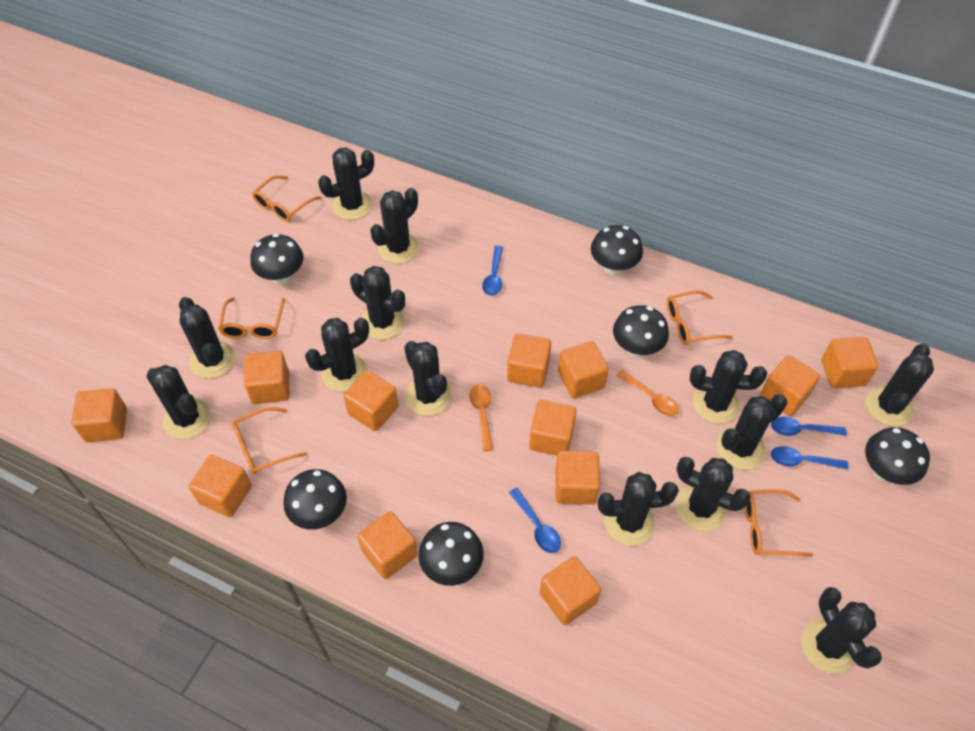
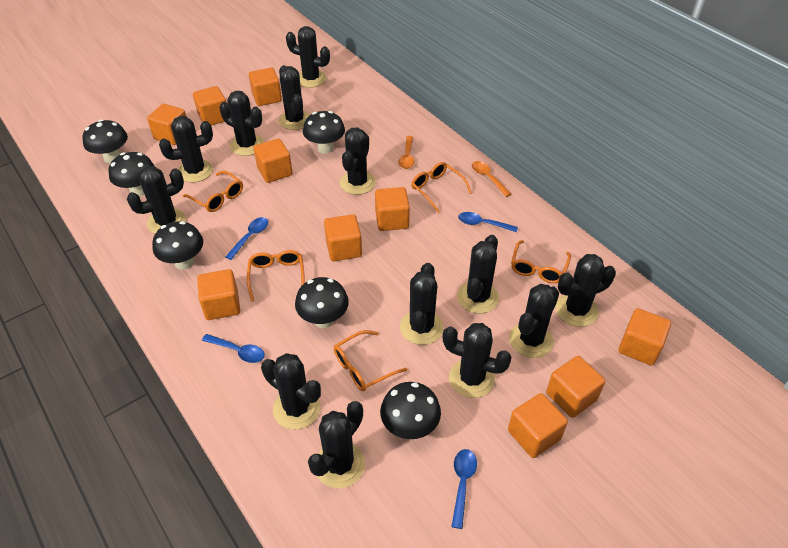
orange cube: [71,388,127,442] [189,455,252,517] [244,351,289,404] [343,370,399,431] [357,511,418,579] [507,333,551,388] [529,400,577,456] [540,556,601,625] [555,451,600,505] [558,341,609,398] [760,355,820,416] [821,337,878,388] = 12 -> [147,104,186,145] [193,86,226,125] [197,269,240,320] [249,68,282,106] [254,138,293,183] [324,214,362,261] [375,187,410,231] [508,393,568,458] [546,356,605,418] [619,308,671,366] = 10

